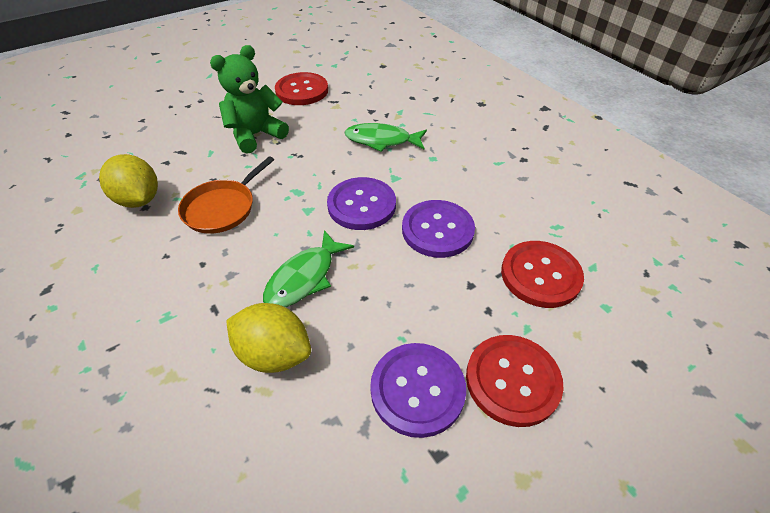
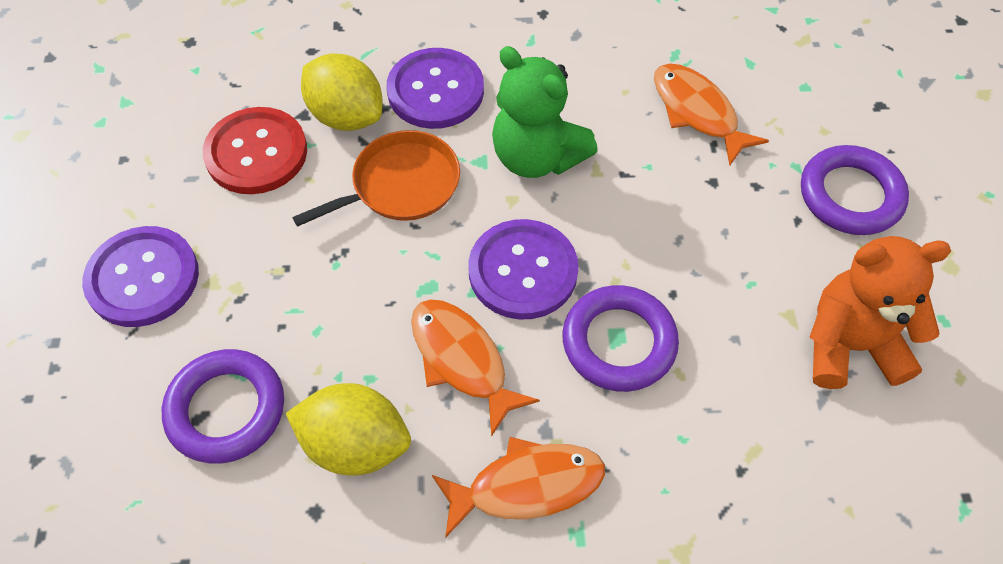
green fish: [263,230,354,307] [345,123,427,152] = 2 -> none = 0
orange fish: none = 0 -> [411,299,540,437] [432,437,605,538] [654,64,769,166] = 3
orange teddy bear: none = 0 -> [809,236,951,389] = 1
purple ring: none = 0 -> [162,349,284,464] [562,285,679,392] [801,145,909,235] = 3
red button: [275,72,328,105] [466,335,564,427] [501,241,584,308] = 3 -> [203,107,307,194] = 1

